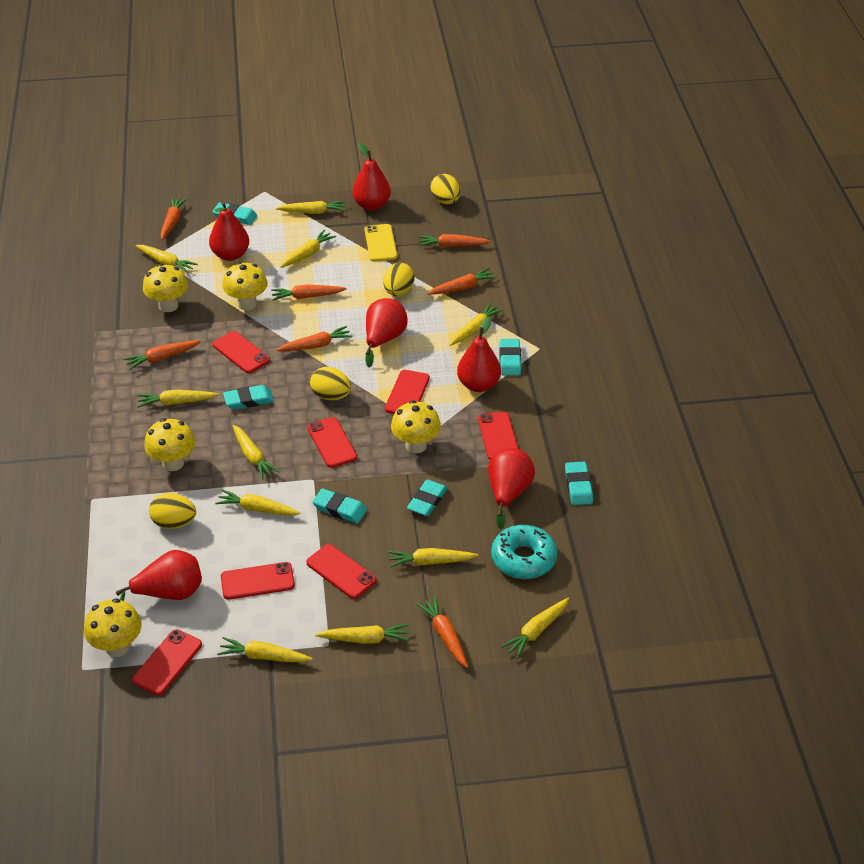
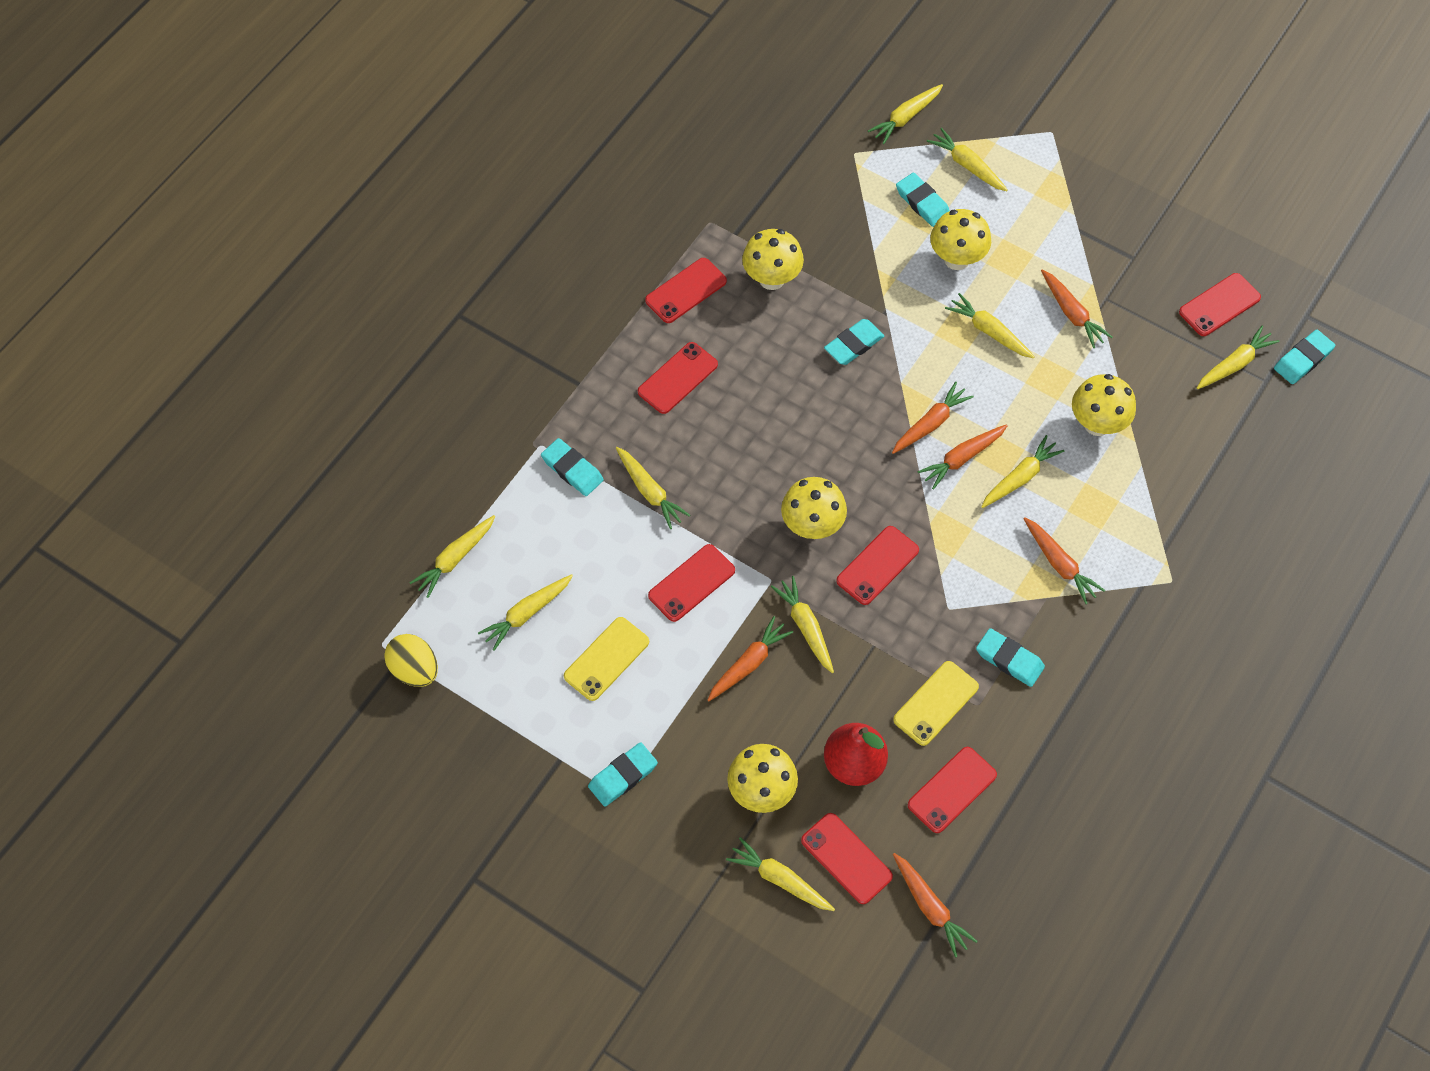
orange carrot: [124,340,201,370] [160,197,187,240] [271,285,346,301] [276,326,353,351] [416,596,468,668] [419,234,491,247] [427,268,497,295] = 7 -> [708,616,793,701] [892,382,974,454] [893,853,978,958] [917,424,1008,490] [1024,517,1105,604] [1041,269,1112,348] = 6
red pear: [116,550,202,601] [209,202,249,261] [353,143,391,211] [365,298,408,367] [457,317,501,392] [488,448,535,529] = 6 -> [824,723,888,786] = 1
turquoise donut: [491,525,557,579] = 1 -> none = 0
yellow carrot: [135,245,198,274] [137,390,219,408] [215,489,301,516] [217,637,313,663] [232,425,280,480] [276,201,346,214] [280,230,336,268] [315,624,410,644] [388,548,478,567] [450,303,504,346] [501,598,569,659] = 11 -> [410,515,495,598] [478,574,573,651] [616,447,690,529] [726,837,835,911] [771,576,834,673] [868,84,943,144] [927,128,1008,191] [945,293,1035,358] [981,435,1065,508] [1197,325,1279,389] = 10
yellow egg: [149,493,196,529] [310,367,351,400] [383,263,415,296] [430,174,460,204] = 4 -> [384,634,438,687] = 1
yellow phone: [365,224,397,262] = 1 -> [564,617,649,701] [893,661,979,746] = 2

